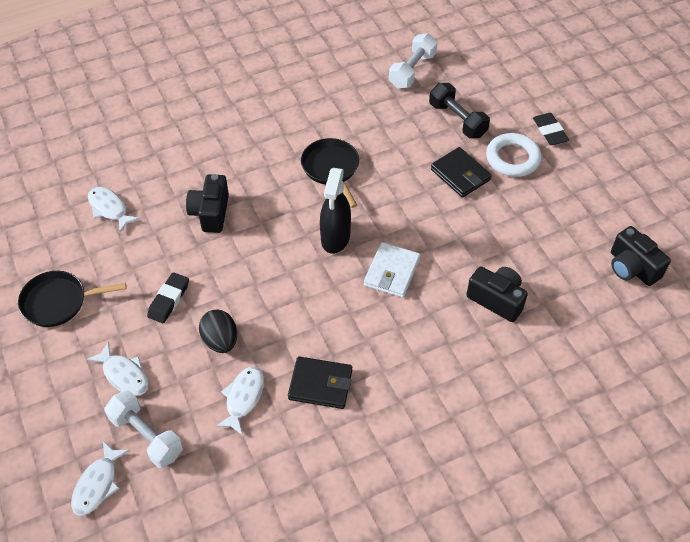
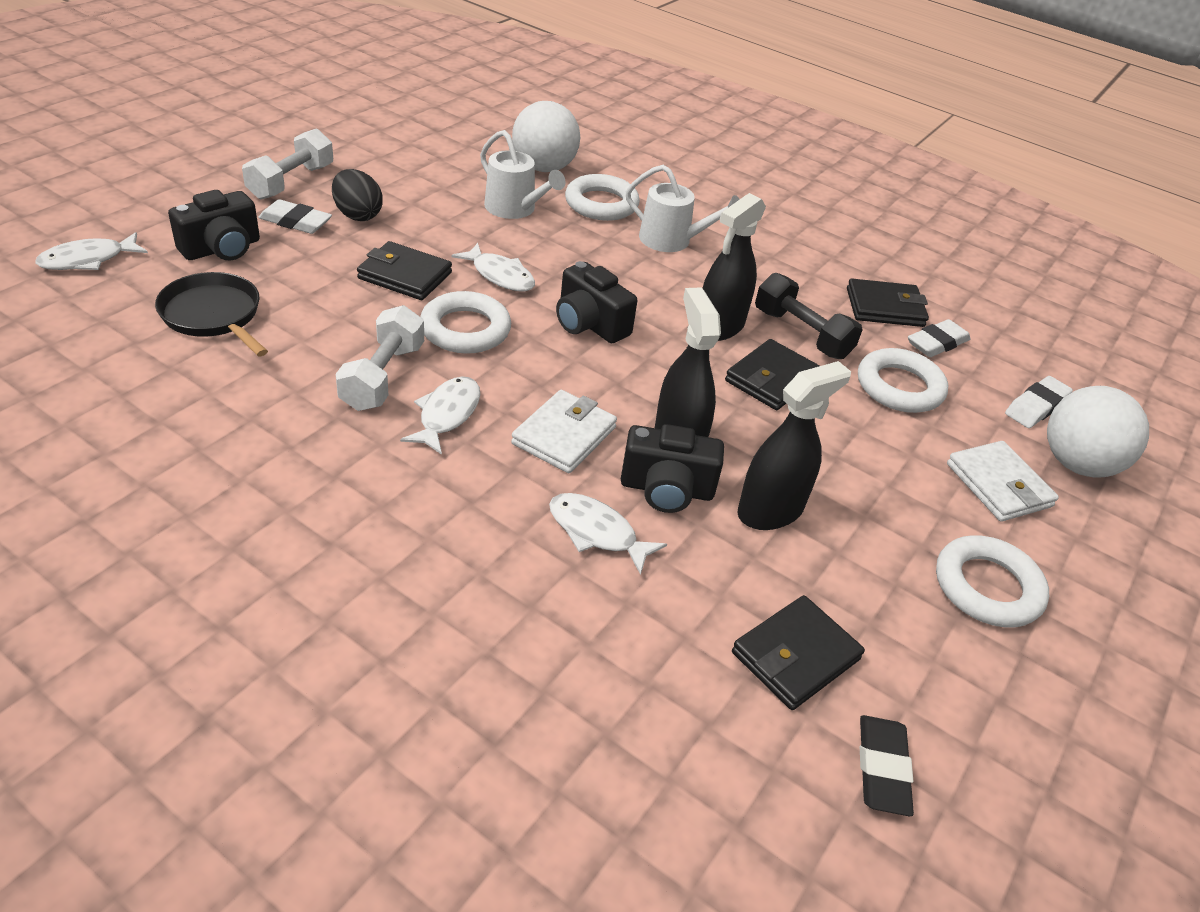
black eraser: [147,272,189,323] [533,113,569,145] = 2 -> [860,715,914,816] = 1
black pan: [18,271,127,327] [301,138,359,208] = 2 -> [155,272,268,356] = 1
black spray bottle: [320,168,351,254] = 1 -> [655,287,721,437] [702,193,766,341] [738,361,851,530] = 3
black wallet: [288,357,352,409] [431,147,492,198] = 2 -> [357,241,452,300] [725,339,820,410] [732,595,865,710] [847,279,929,327] = 4
white ball: none = 0 -> [512,101,580,172] [1047,386,1149,478] = 2
white eraser: none = 0 -> [258,199,332,234] [908,319,971,357] [1005,376,1073,428] = 3
white ring: [486,133,542,177] = 1 -> [420,291,511,354] [565,174,640,221] [858,348,948,413] [936,535,1049,627] = 4
white wallet: [364,242,420,298] = 1 -> [511,390,617,473] [947,441,1059,522] = 2
white watering can: none = 0 -> [480,130,565,219] [626,165,740,252] = 2

